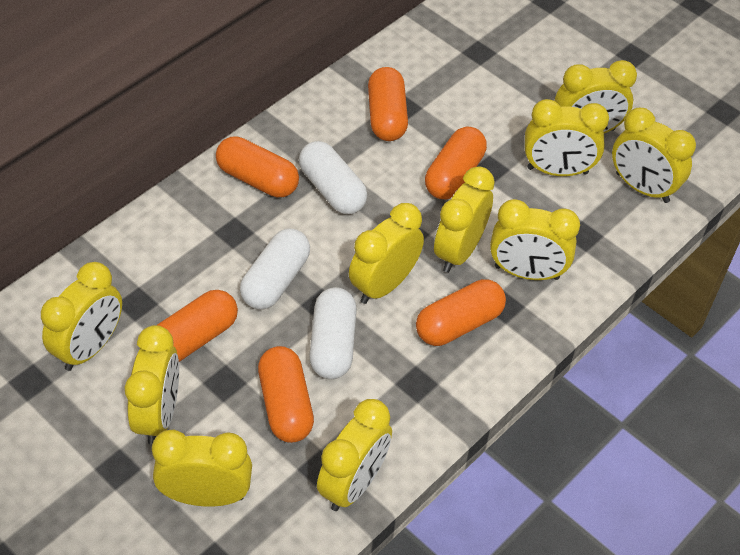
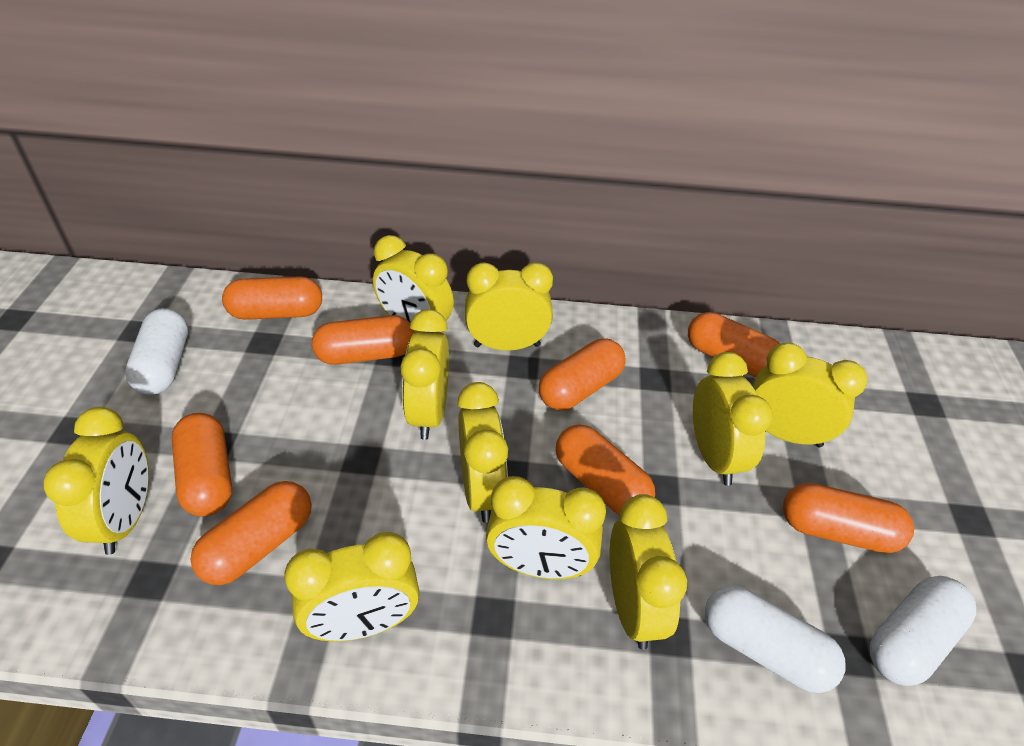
orange capsule: [157,290,238,362] [216,136,299,197] [258,346,314,443] [368,67,408,141] [416,279,506,346] [425,127,487,199] = 6 -> [172,413,232,516] [191,481,312,585] [222,276,322,320] [312,315,414,365] [539,338,626,410] [556,424,655,515] [688,312,780,377] [783,483,914,553] = 8

